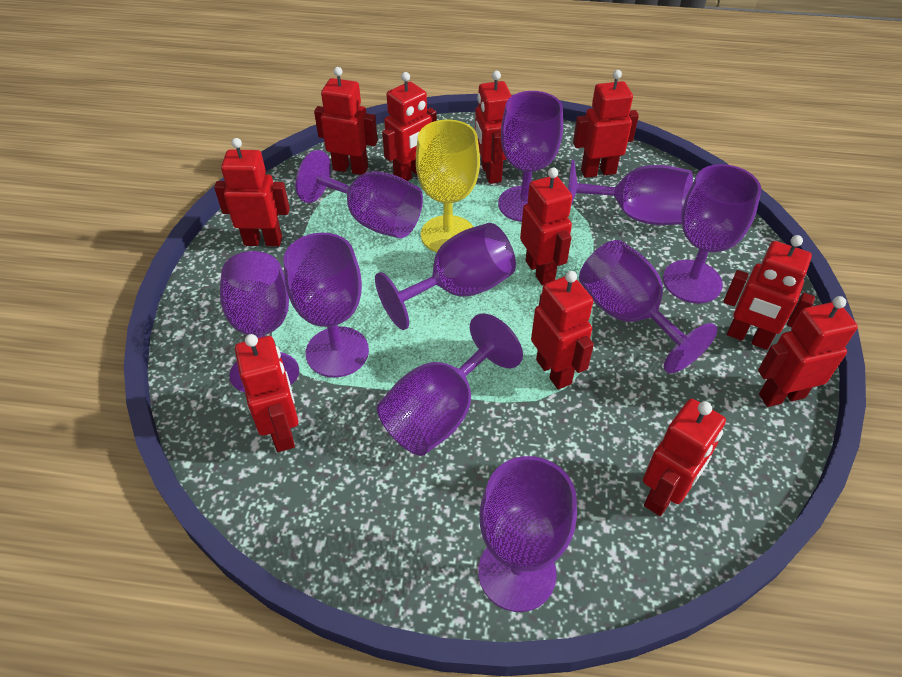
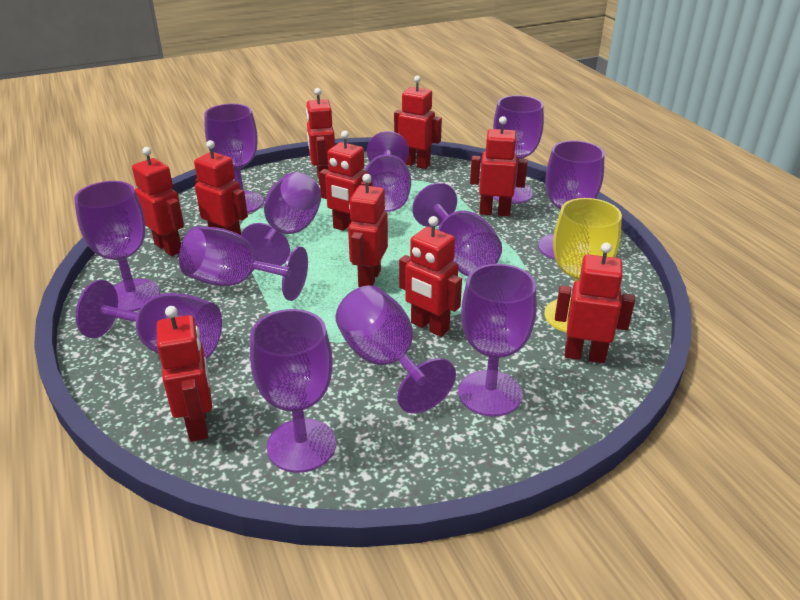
purple goblet: [220,251,299,393] [284,233,369,378] [295,150,423,238] [375,223,516,330] [377,313,523,456] [478,456,577,612] [498,91,563,222] [568,160,693,225] [579,240,717,374] [663,164,761,303] = 10 -> [74,181,160,312] [76,280,222,359] [179,226,308,301] [204,103,264,213] [241,172,321,266] [250,309,336,473] [336,285,456,414] [365,131,411,212] [412,183,502,276] [458,264,537,417] [493,95,544,204] [538,141,605,260] = 12
red robot: [214,138,290,246] [235,334,298,452] [314,67,378,175] [382,72,437,181] [475,71,512,184] [520,168,572,285] [531,271,594,390] [573,70,639,178] [643,399,726,516] [723,235,815,350] [758,296,858,407] = 11 -> [132,147,184,256] [157,306,212,442] [194,140,248,235] [306,88,335,185] [319,131,373,231] [348,174,388,287] [394,75,442,169] [399,216,462,337] [470,116,528,217] [555,243,635,363] = 10

